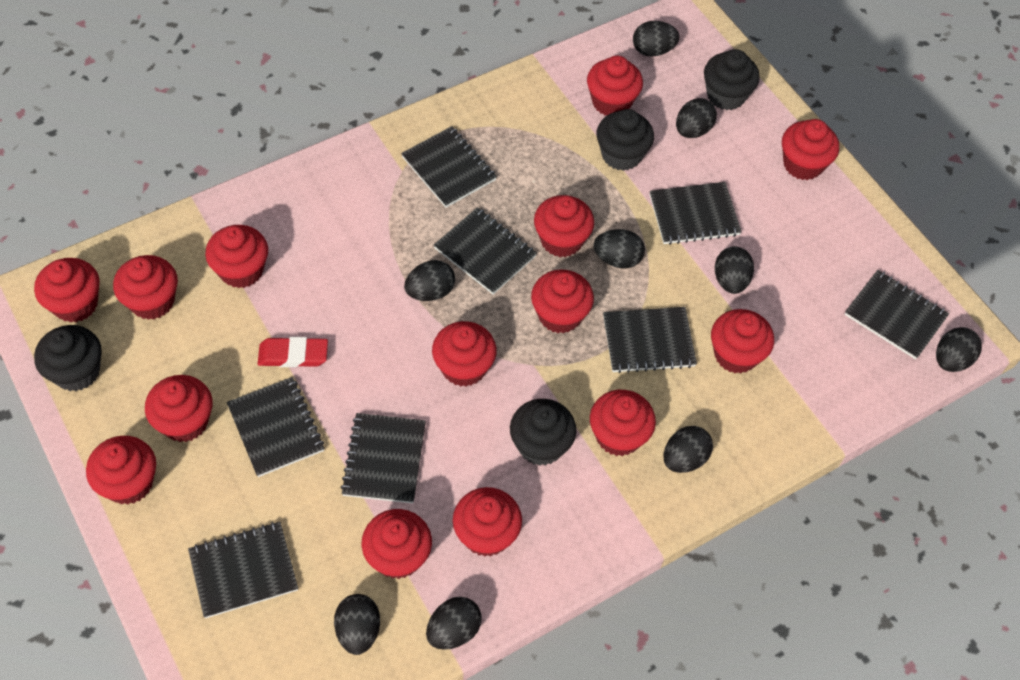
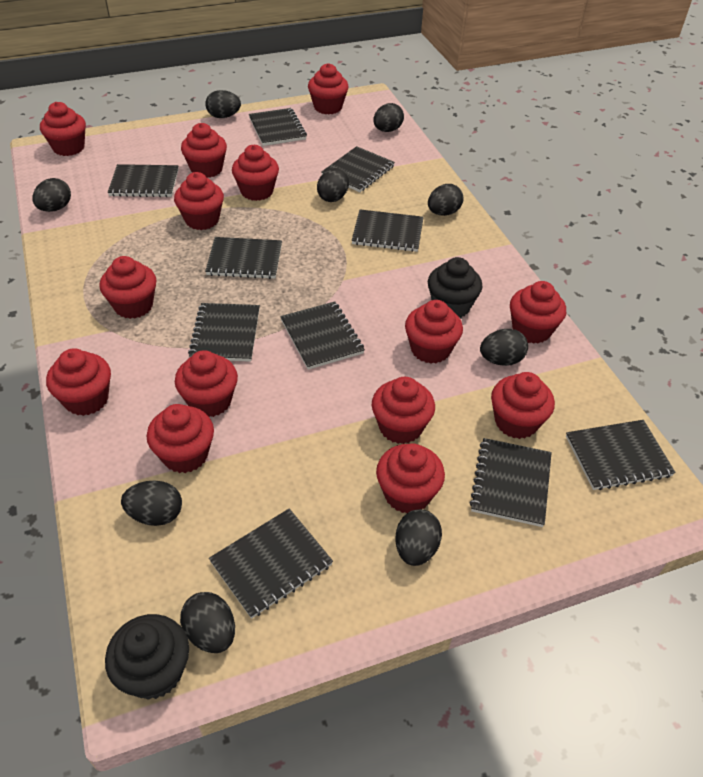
black cupcake: [34,325,102,391] [510,399,576,466] [596,109,654,171] [704,49,760,110] = 4 -> [105,614,189,700] [428,257,483,318] = 2
black notebook: [188,522,298,618] [227,377,324,477] [340,413,426,503] [401,126,497,208] [434,207,537,294] [603,307,697,373] [650,182,742,245] [844,270,949,359] = 8 -> [108,164,178,197] [188,303,260,362] [205,237,282,279] [209,508,333,619] [249,108,307,146] [280,301,365,370] [321,146,395,192] [352,209,423,252] [469,438,552,527] [566,420,676,490] = 10
red eraser: [258,337,328,367] = 1 -> none = 0

